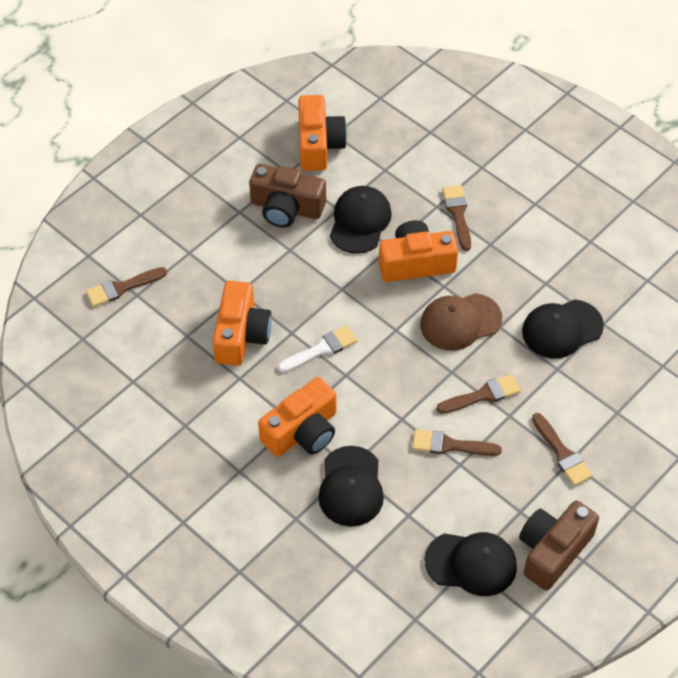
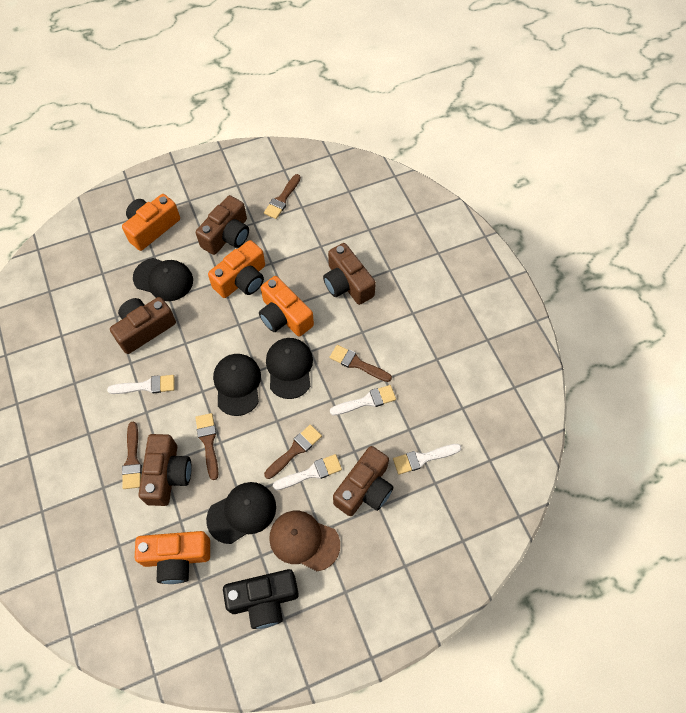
black camera: none = 0 -> [223,569,299,629] = 1
brown camera: [249,164,326,228] [519,500,599,591] = 2 -> [110,297,176,354] [138,434,192,506] [196,195,249,255] [323,243,376,305] [333,446,393,516] = 5
white brush: [278,325,358,373] = 1 -> [107,375,175,394] [273,454,342,490] [330,385,396,415] [393,444,461,474] = 4

